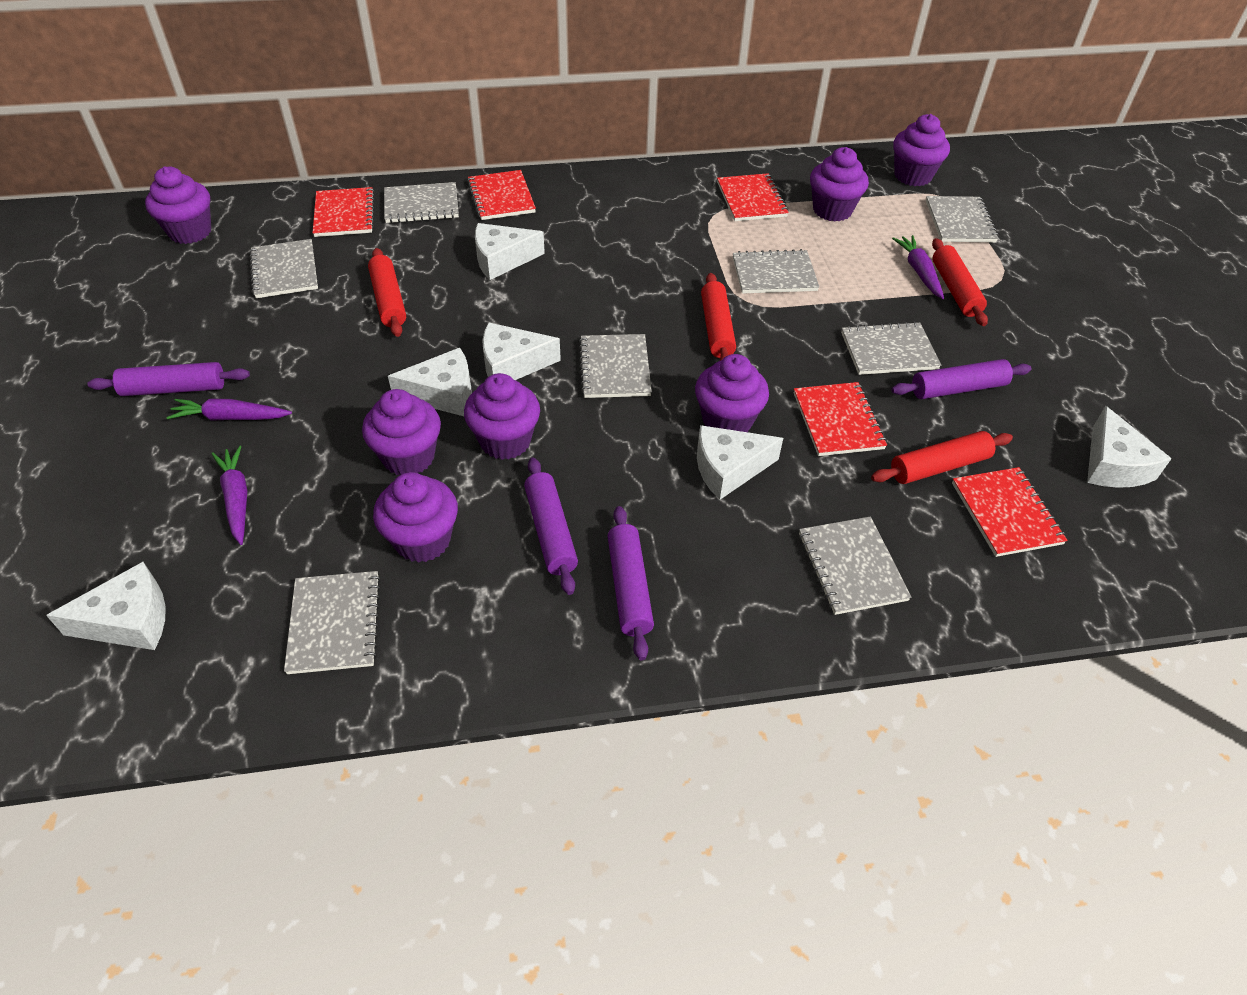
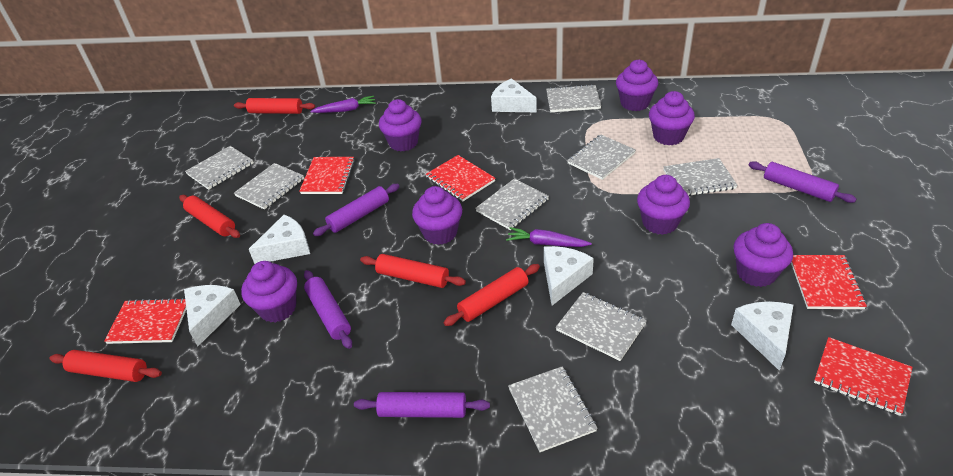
purple carrot: [166,398,292,421] [211,446,247,545] [892,235,944,299] = 3 -> [310,96,376,113] [506,227,592,247] = 2
red rolling pin: [368,248,406,337] [701,273,736,361] [871,431,1013,484] [932,238,988,326] = 4 -> [49,350,162,382] [179,195,240,238] [234,98,315,114] [360,254,466,288] [444,264,540,326] = 5
white cheese: [46,562,166,650] [388,348,472,416] [475,223,545,280] [482,322,561,380] [697,425,783,500] [1087,406,1172,488] = 6 -> [184,285,241,346] [249,215,310,264] [491,78,537,112] [544,246,594,305] [731,301,793,371] = 5

